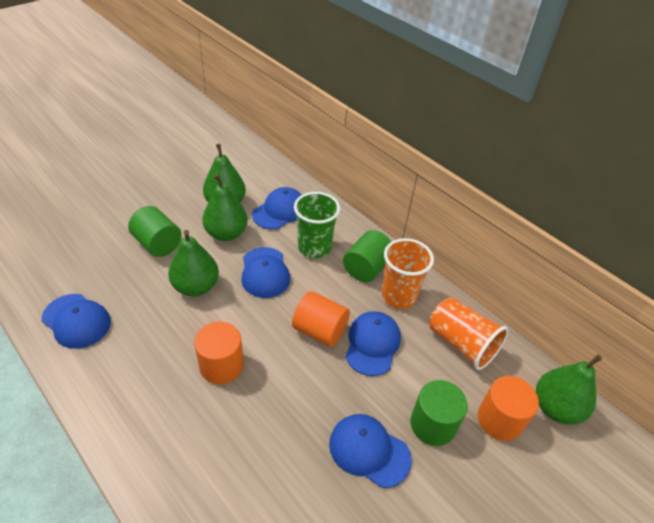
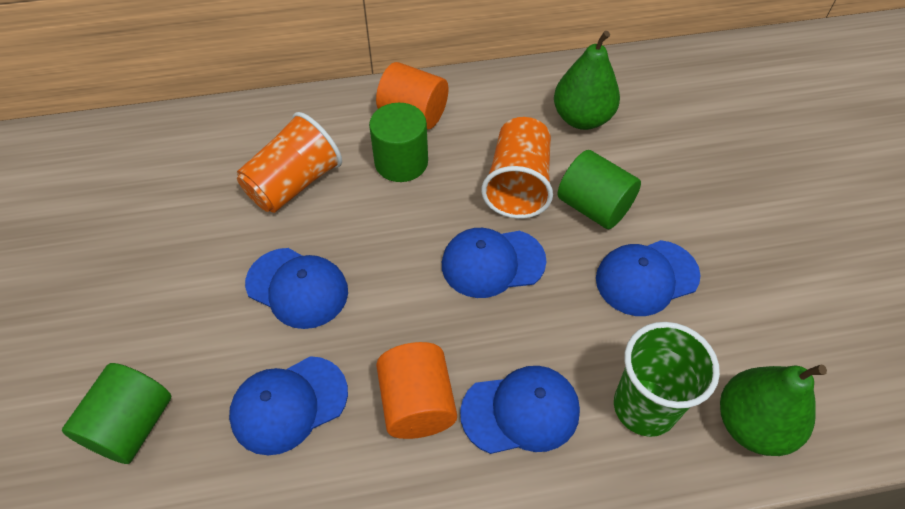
green pear: [168,230,219,296] [202,174,248,241] [203,144,246,202] [536,354,602,425] = 4 -> [554,31,620,130] [720,365,827,456] = 2
orange cylinder: [194,322,244,384] [292,291,350,347] [478,376,539,441] = 3 -> [376,62,448,129] [376,342,457,439] = 2

